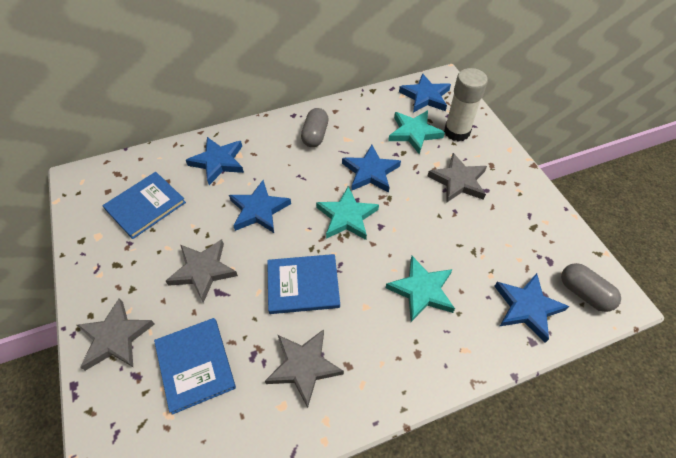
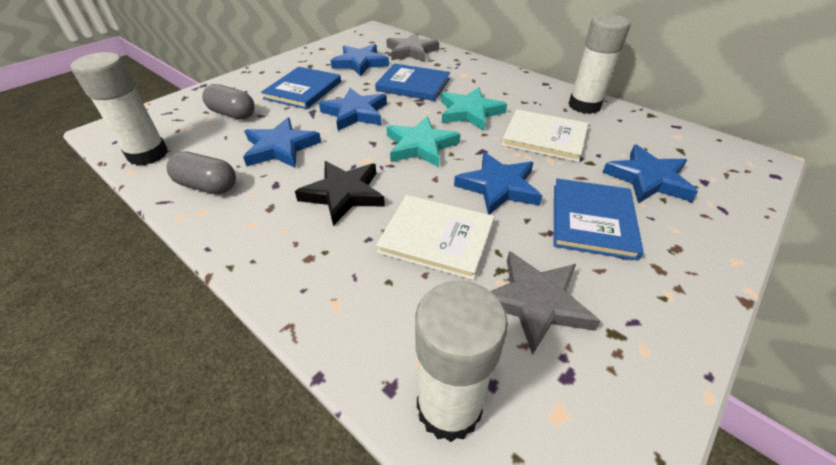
black star: none = 0 -> [295,161,385,226] = 1
grey star: [77,298,155,371] [166,239,238,303] [265,329,344,408] [428,153,487,202] = 4 -> [386,33,439,62] [490,251,601,355] = 2
turquoise star: [316,186,379,240] [386,256,455,322] [388,110,445,154] = 3 -> [386,116,461,167] [441,87,507,131] = 2
white book: none = 0 -> [376,195,494,280] [502,109,588,162] = 2
white glue stick: [444,68,488,142] = 1 -> [71,52,168,166] [415,281,508,442] [568,14,631,114] = 3

